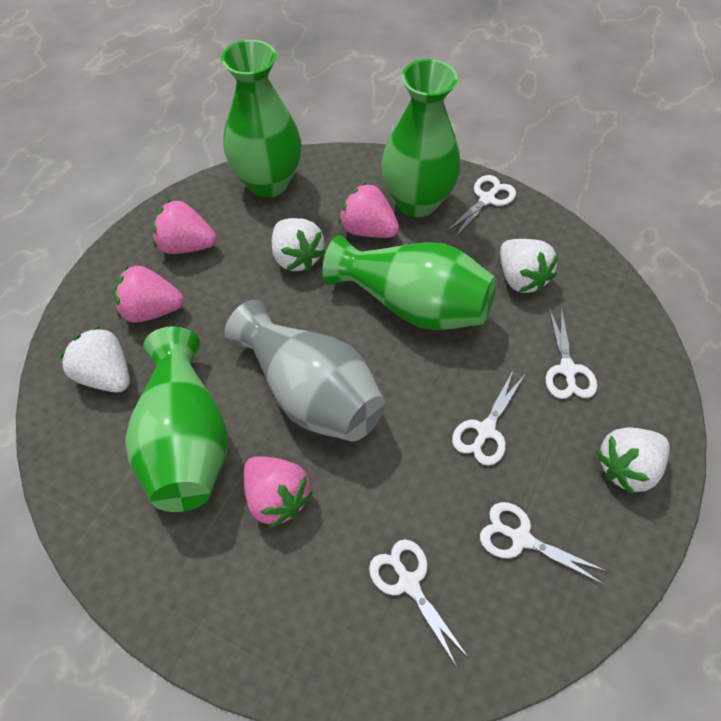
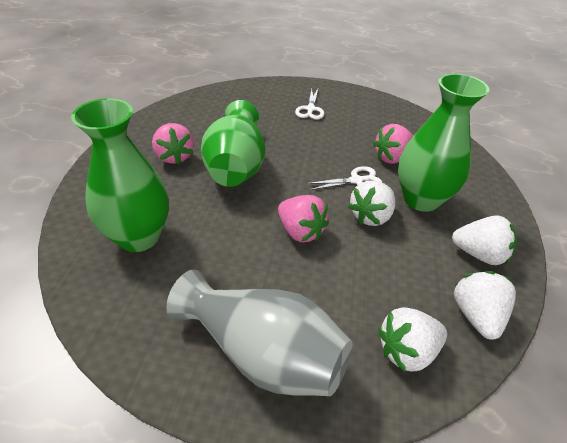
green vase: [125,327,228,512] [221,40,302,198] [322,235,496,330] [381,59,461,217] = 4 -> [71,98,169,252] [201,100,265,187] [398,73,489,212] = 3
pink strawberry: [114,265,184,323] [153,200,216,254] [244,456,313,528] [339,182,399,238] = 4 -> [152,123,194,165] [278,195,329,242] [373,124,413,164] = 3
white scissors: [369,539,469,667] [445,175,516,239] [452,369,524,466] [480,502,606,584] [546,308,597,399] = 5 -> [295,89,325,120] [306,166,382,190] = 2

